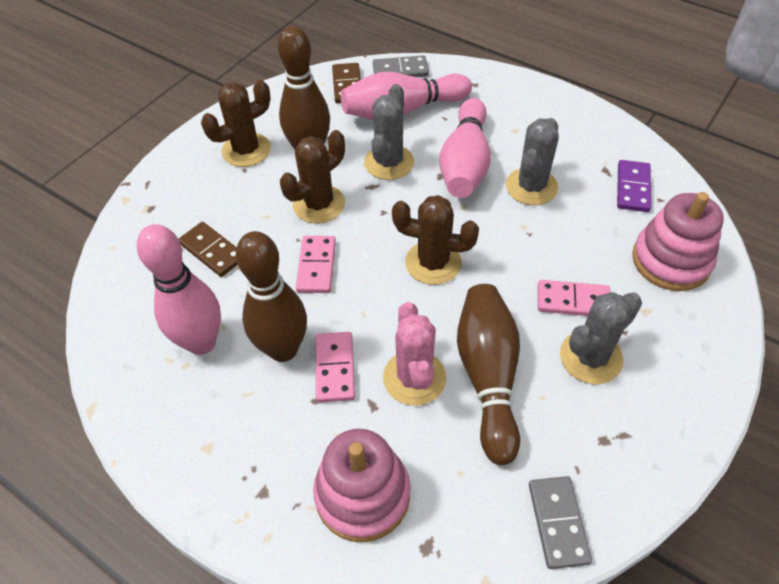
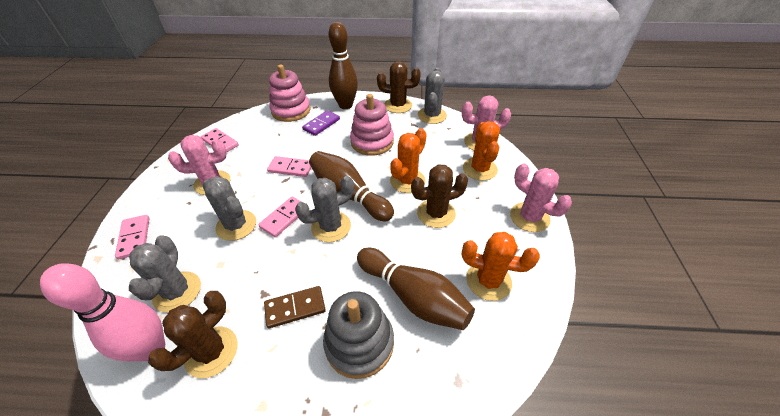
brown domino: [179,222,238,277] [332,63,361,104] = 2 -> [264,286,326,328] = 1
grey cactus: [364,84,414,180] [506,118,559,205] [560,292,642,384] = 3 -> [129,235,201,312] [203,176,256,241] [295,176,354,242] [418,67,447,124] = 4
grey domino: [373,55,429,77] [529,476,592,569] = 2 -> none = 0
grey stacking toy: none = 0 -> [323,291,394,379] = 1
orange cactus: none = 0 -> [390,128,427,193] [462,232,540,301] [463,121,500,181] = 3
pink bowling pin: [137,224,221,355] [341,72,472,120] [439,98,491,198] = 3 -> [40,263,165,361] = 1
pink cactus: [383,302,446,406] = 1 -> [168,135,230,195] [462,95,511,150] [510,163,572,232] = 3
pink domino: [296,236,336,293] [315,332,355,403] [538,280,610,316] = 3 -> [115,215,150,259] [201,128,239,152] [258,197,301,237] [267,156,311,177] = 4

